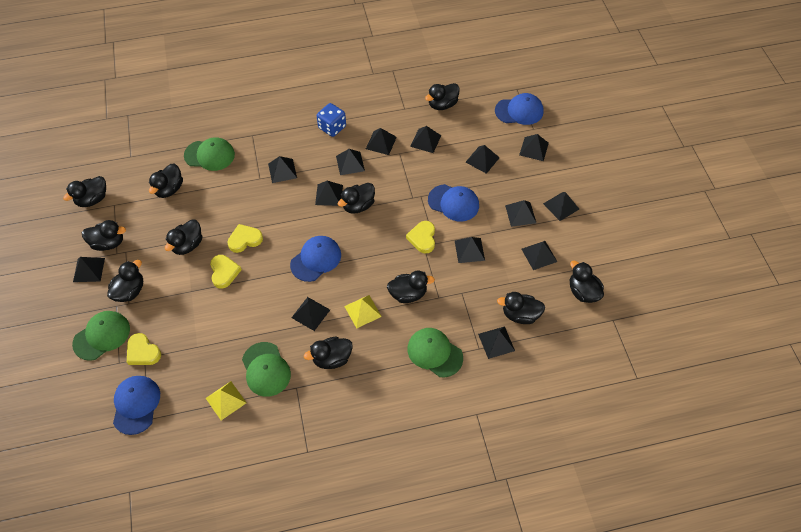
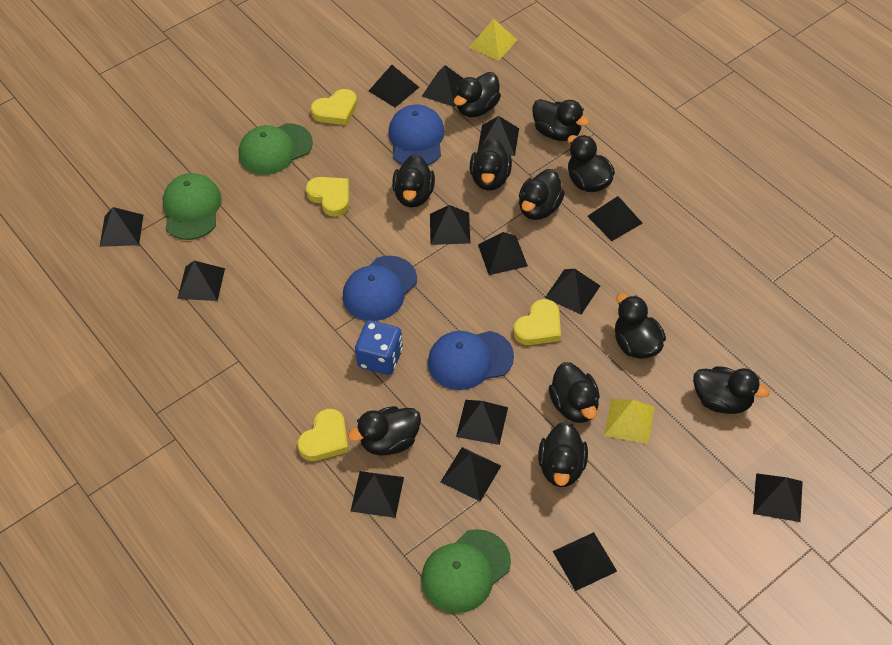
blue cap: [113,376,160,435] [290,236,341,282] [428,184,479,222] [495,93,543,125] = 4 -> [343,256,417,321] [388,104,445,166] [428,331,514,390] = 3
green cap: [72,311,130,361] [184,137,235,171] [242,342,291,397] [407,328,463,377] = 4 -> [162,173,222,240] [238,123,313,175] [421,529,511,613] = 3

